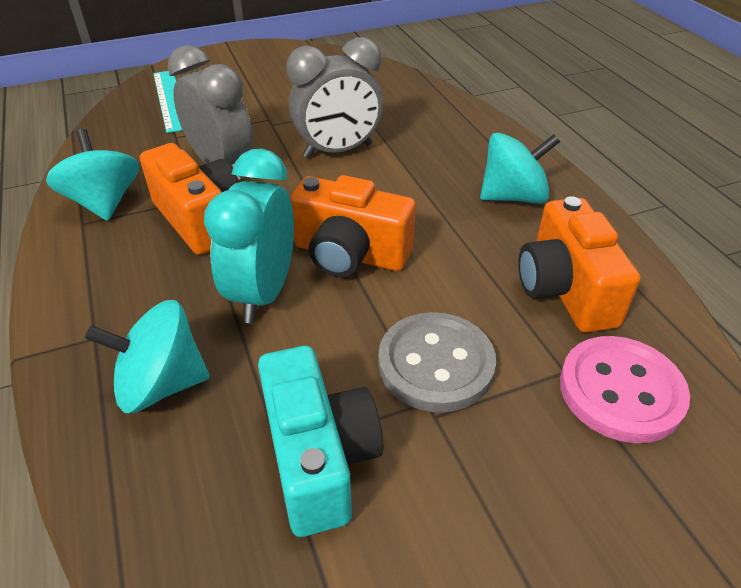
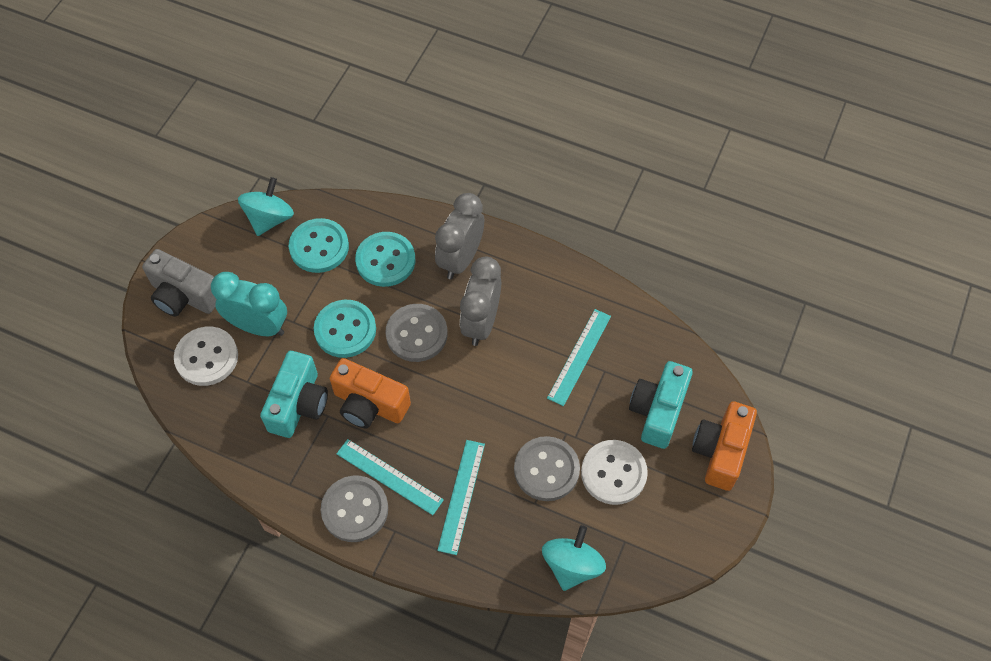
grey button: [378,312,496,413] = 1 -> [321,476,388,542] [385,304,448,362] [514,436,580,501] = 3
grey camera: none = 0 -> [142,249,216,317] = 1
orange camera: [140,143,238,255] [290,175,416,277] [518,196,641,333] = 3 -> [330,358,411,429] [692,401,757,491] = 2
pink button: [560,336,690,443] = 1 -> none = 0
turquoise button: none = 0 -> [289,218,349,273] [314,300,376,358] [355,232,415,287] = 3
turquoise camera: [258,346,383,537] = 1 -> [260,351,328,438] [629,361,693,449] = 2
turquoise ruler: [153,71,183,133] = 1 -> [336,439,444,515] [437,440,485,555] [547,309,611,406] = 3
turquoise spinning top: [46,129,139,221] [85,300,210,413] [480,133,560,204] = 3 -> [238,177,294,236] [542,525,606,591] = 2
white button: none = 0 -> [174,327,238,386] [581,440,648,505] = 2

